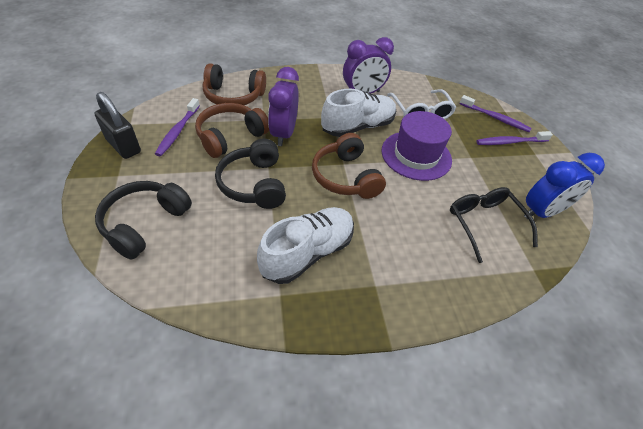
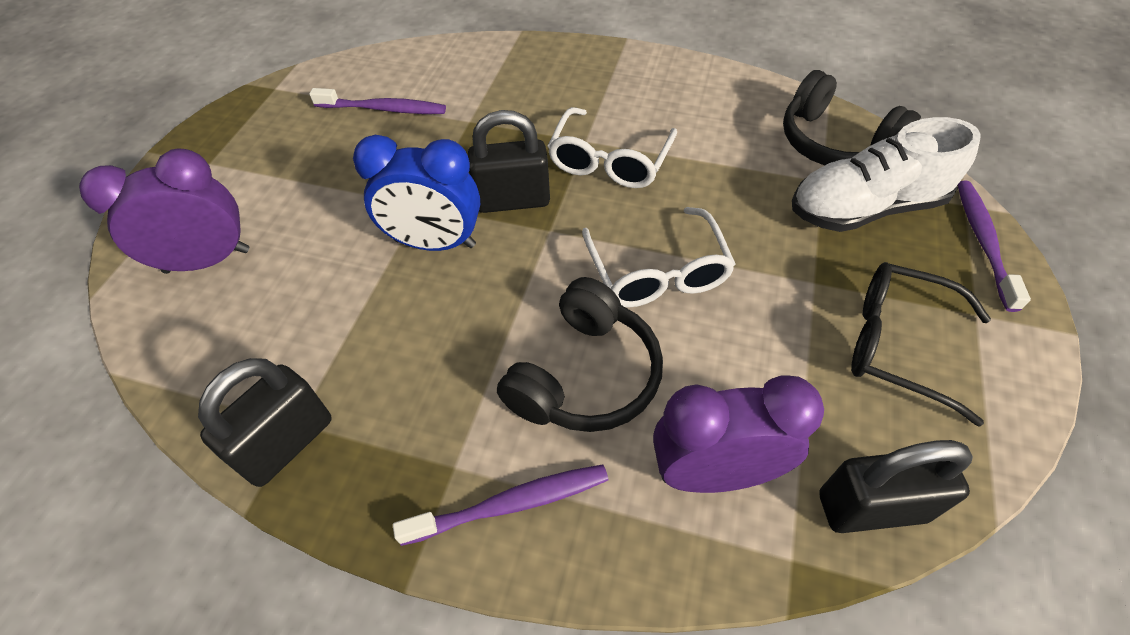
black padlock: [94,92,141,159] = 1 -> [198,358,332,487] [468,110,550,213] [819,440,973,533] = 3
brown headphones: [195,103,269,158] [202,63,266,105] [312,133,386,199] = 3 -> none = 0
purple hat: [382,111,452,181] = 1 -> none = 0
white glasses: [387,89,456,119] = 1 -> [547,107,677,188] [582,207,736,307] = 2
white shoe: [257,207,354,284] [321,89,396,137] = 2 -> [792,117,981,232] = 1

